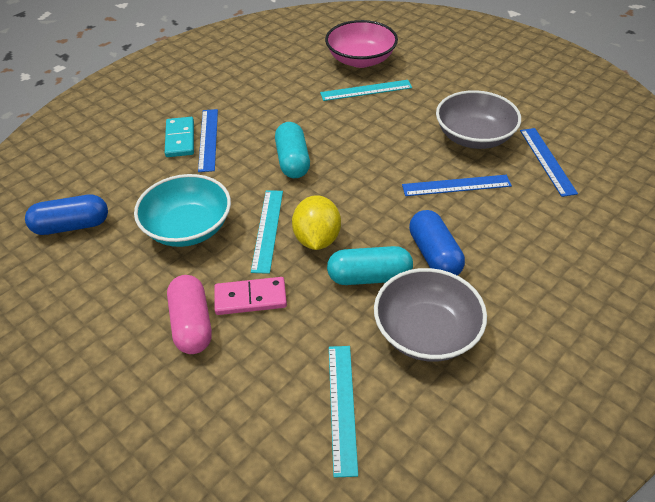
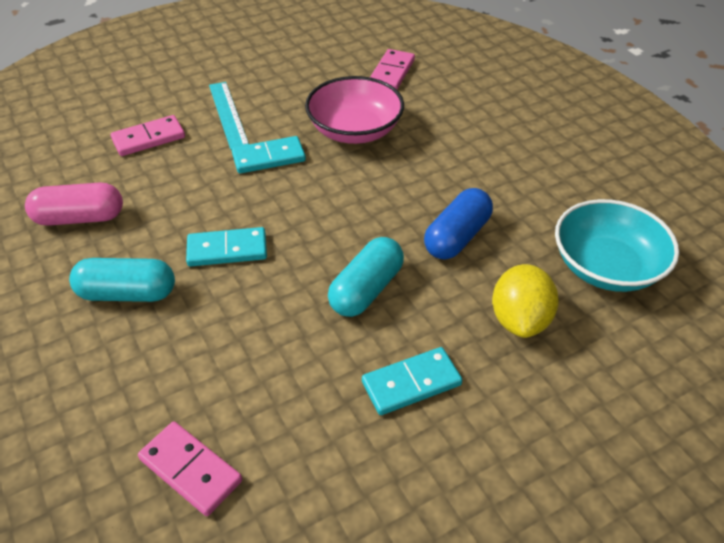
blue capsule: [25,195,108,235] [409,210,465,276] = 2 -> [424,188,493,260] = 1
blue ruler: [198,109,218,172] [402,175,512,196] [520,128,578,197] = 3 -> none = 0
grey bowl: [374,268,487,362] [436,90,521,149] = 2 -> none = 0
pink domino: [214,277,287,315] = 1 -> [111,115,185,156] [138,421,242,516] [370,49,415,90] = 3
turquoise domino: [165,117,194,157] = 1 -> [186,227,267,267] [232,136,306,174] [362,347,462,415] = 3
turquoise ruler: [251,190,283,274] [320,80,412,101] [329,346,358,478] = 3 -> [209,82,249,150] = 1

